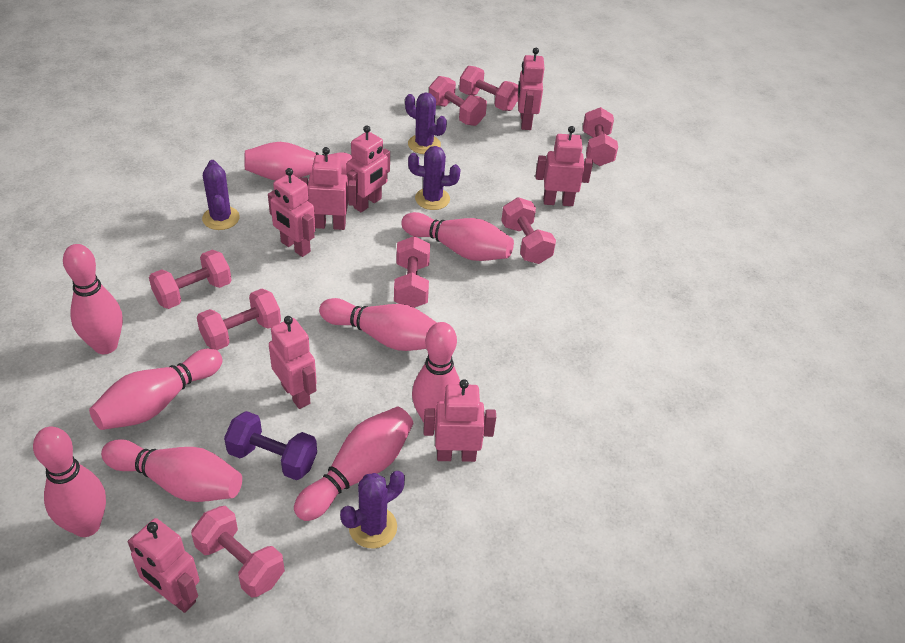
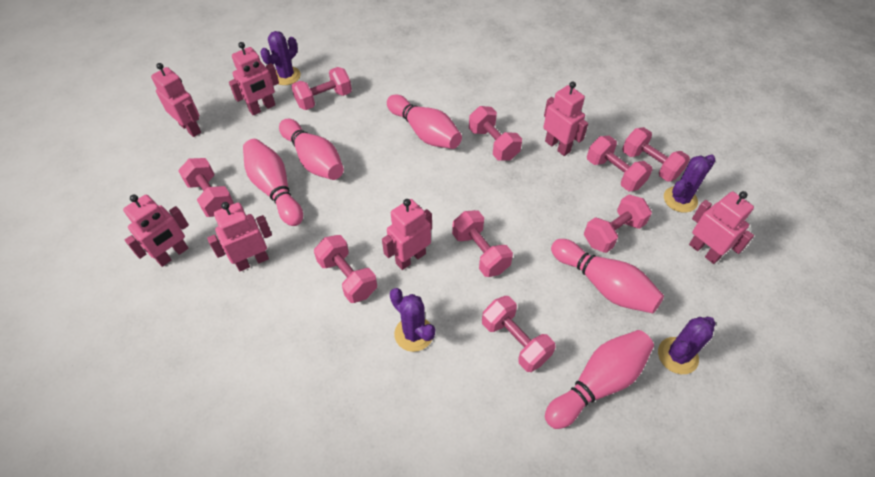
pink bowling pin: [33,427,106,537] [63,244,123,354] [89,349,223,430] [101,439,242,502] [244,142,352,181] [294,407,413,521] [319,298,437,351] [401,212,514,261] [412,322,460,430] = 9 -> [243,139,303,226] [279,119,344,180] [387,94,462,149] [545,330,654,429] [551,239,664,313] = 5
pink dumbbell: [149,250,232,309] [191,506,285,598] [197,289,281,350] [394,236,430,308] [429,76,487,126] [459,66,519,111] [501,197,556,264] [583,107,618,166] = 8 -> [178,158,234,217] [291,67,352,110] [314,235,377,303] [452,210,513,277] [469,106,522,161] [482,296,556,372] [584,194,652,253] [587,136,652,191] [622,127,690,182] = 9
pink robot: [128,518,200,613] [268,168,315,257] [269,316,317,409] [300,147,357,230] [347,125,390,212] [424,379,496,462] [518,48,545,130] [535,126,593,206] = 8 -> [123,194,189,267] [151,63,201,137] [207,202,272,271] [229,42,279,115] [382,199,432,270] [543,81,588,156] [689,191,754,264] = 7
purple dumbbell: [224,411,317,480] = 1 -> none = 0

